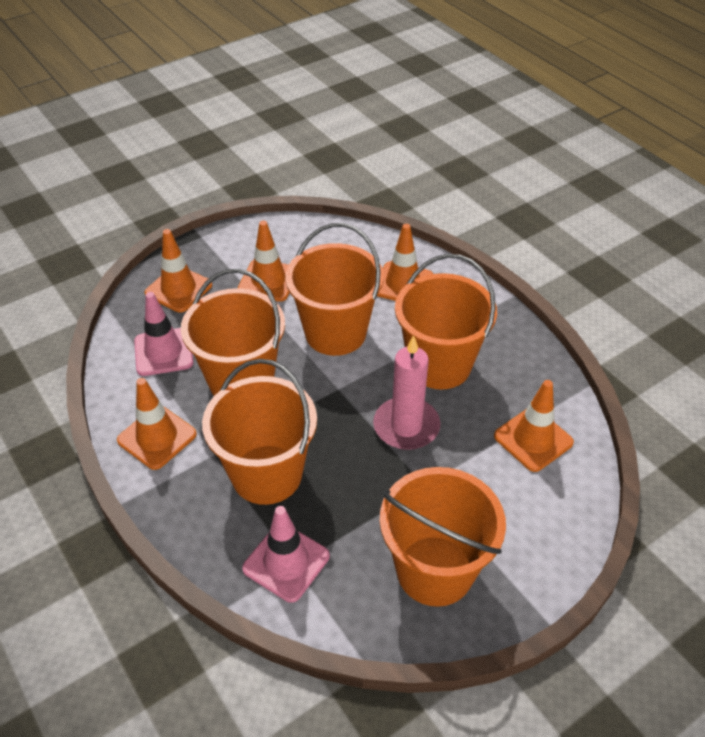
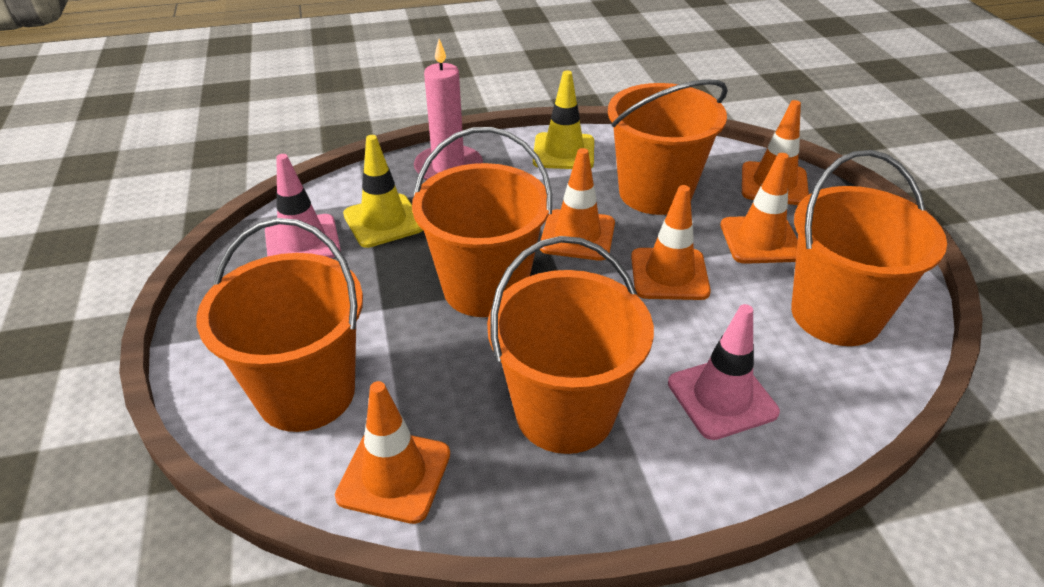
yellow traffic cone: none = 0 -> [343,135,423,248] [533,70,594,169] = 2

